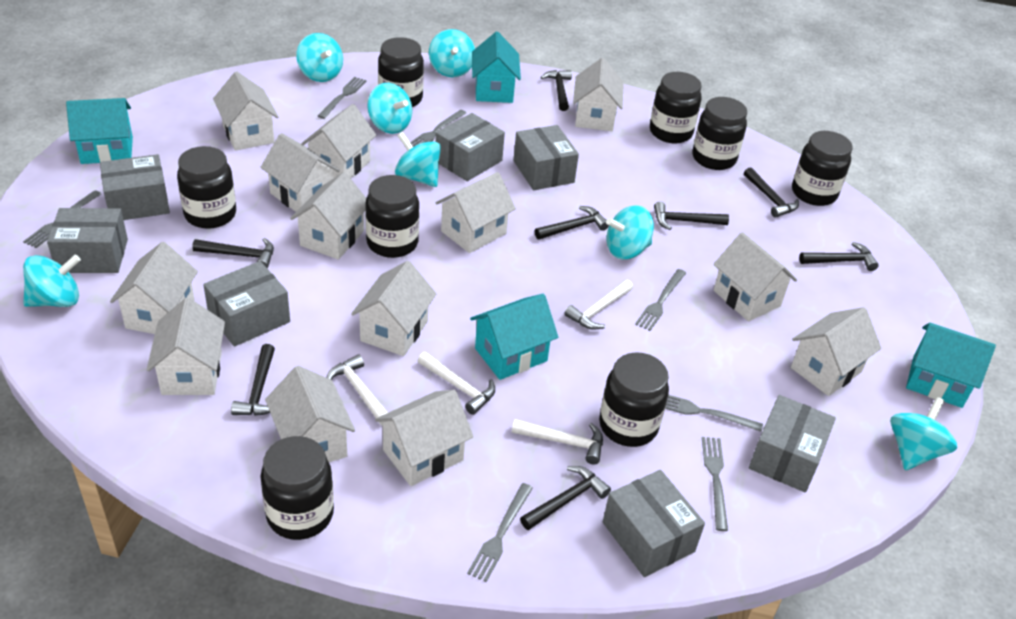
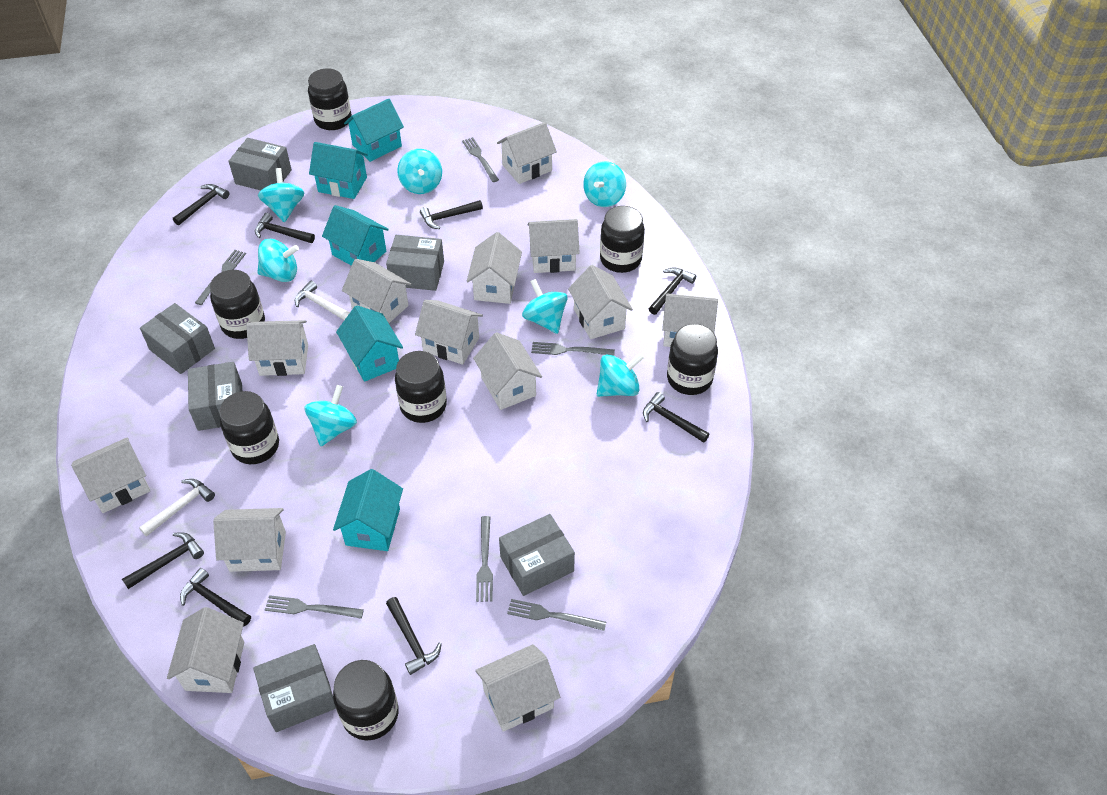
black jar: [177,146,236,229] [260,436,334,540] [365,175,419,258] [378,37,424,107] [599,352,669,447] [650,72,702,143] [692,97,747,170] [792,131,852,206] = 8 -> [210,270,265,339] [219,391,279,464] [308,68,352,130] [333,660,399,740] [395,351,447,423] [600,206,645,273] [667,324,718,395] = 7
grey box: [47,208,128,273] [100,154,170,220] [203,261,290,347] [435,113,505,181] [513,125,579,190] [603,470,705,577] [749,395,836,492] = 7 -> [140,303,215,374] [188,362,242,431] [228,138,292,190] [253,644,336,732] [386,235,444,291] [499,514,575,596] = 6
grey fork: [23,190,101,248] [318,77,366,119] [410,110,466,147] [467,483,533,582] [635,269,686,331] [665,395,763,432] [702,437,728,531] = 7 -> [195,250,246,305] [265,595,364,619] [462,137,499,182] [476,516,493,602] [507,599,606,631] [531,342,615,356] = 6
turquoise house: [66,98,133,164] [470,294,558,380] [472,32,521,103] [906,323,996,408] = 4 -> [309,142,368,199] [322,205,389,266] [333,469,403,551] [336,305,403,382] [344,99,404,162] = 5
white hammer: [327,354,388,426] [418,352,495,415] [512,419,603,465] [565,279,633,330] = 4 -> [139,479,215,537] [295,281,350,320] = 2

